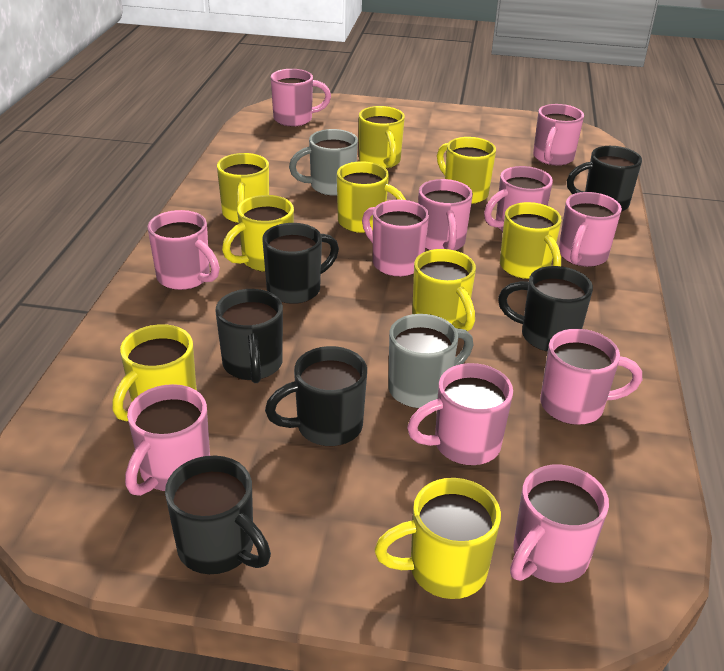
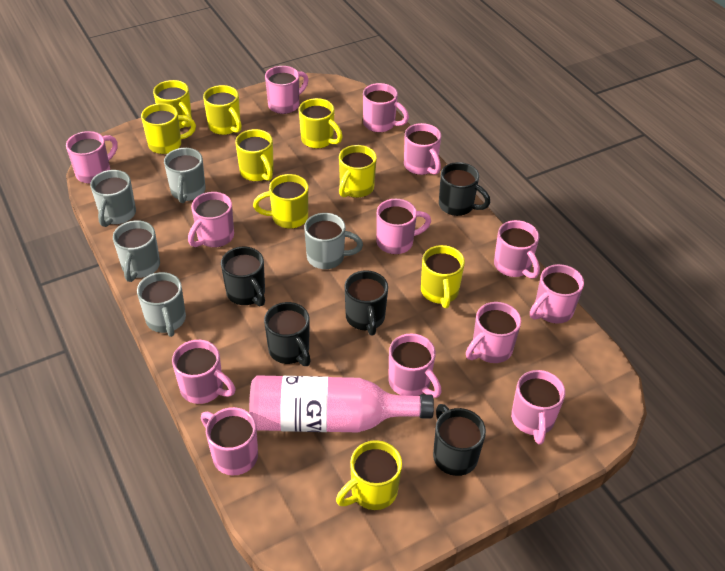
black mug: [165,456,271,574] [215,289,283,383] [263,223,339,304] [265,346,367,446] [498,266,593,352] [567,146,642,212] = 6 -> [221,247,265,306] [264,302,311,366] [345,270,388,336] [433,404,486,476] [439,162,490,216] = 5
grey mug: [289,129,358,196] [388,314,473,408] = 2 -> [90,170,136,227] [113,220,160,282] [137,272,186,337] [164,148,206,203] [304,213,363,269] = 5
pink bottle: none = 0 -> [249,375,434,432] = 1
pink mug: [125,384,210,496] [147,210,220,290] [271,69,331,127] [362,200,429,277] [407,363,513,465] [418,179,473,251] [484,166,553,232] [510,465,609,583] [533,104,584,166] [540,329,642,425] [559,192,622,267] = 11 -> [66,131,118,184] [172,340,235,404] [188,192,234,247] [201,407,258,475] [265,66,309,114] [363,83,409,133] [377,199,431,254] [388,334,442,398] [404,123,441,175] [466,302,521,363] [494,220,540,279] [511,370,565,445] [530,264,584,324] = 13

